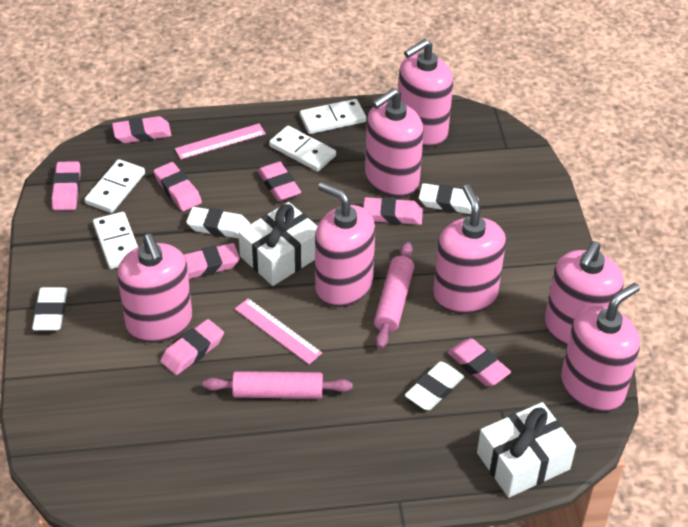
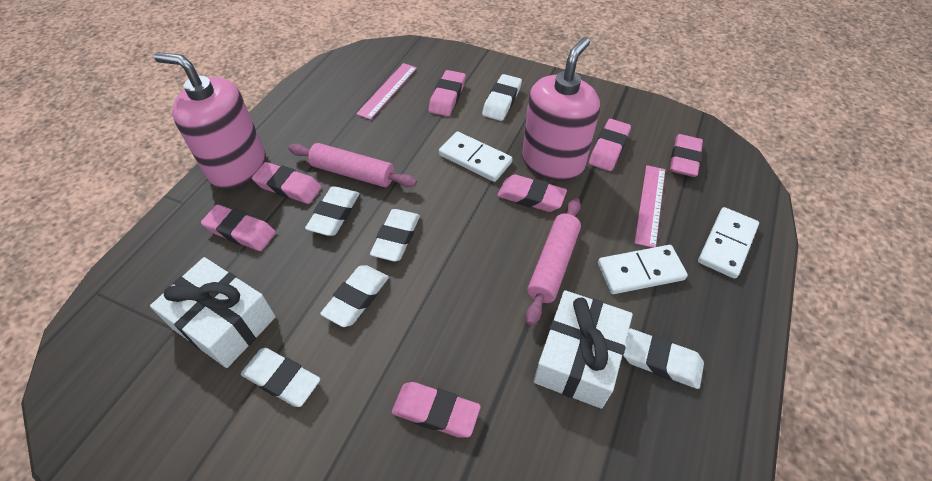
pink eraser: [51,161,81,211] [112,116,171,143] [154,162,202,211] [160,319,224,375] [184,243,240,279] [257,162,301,201] [363,197,423,225] [448,338,511,386] = 8 -> [201,205,276,251] [252,162,322,204] [392,382,481,438] [428,70,466,116] [497,175,567,212] [589,119,631,171] [670,134,703,177] = 7
pink soap dispenser: [117,234,192,343] [315,182,375,307] [365,88,424,197] [398,39,453,147] [433,184,506,314] [545,241,624,346] [561,283,640,412] = 7 -> [154,52,265,189] [522,37,600,181] = 2
white domino: [84,159,145,213] [93,212,138,269] [269,126,336,172] [300,99,366,134] = 4 -> [439,131,513,182] [598,245,688,294] [698,207,759,279] = 3
white eraser: [32,287,67,331] [186,207,250,239] [405,361,464,410] [419,183,479,214] = 4 -> [241,348,320,407] [305,186,359,236] [320,265,389,327] [370,209,420,262] [482,74,522,121] [623,329,704,389] = 6

